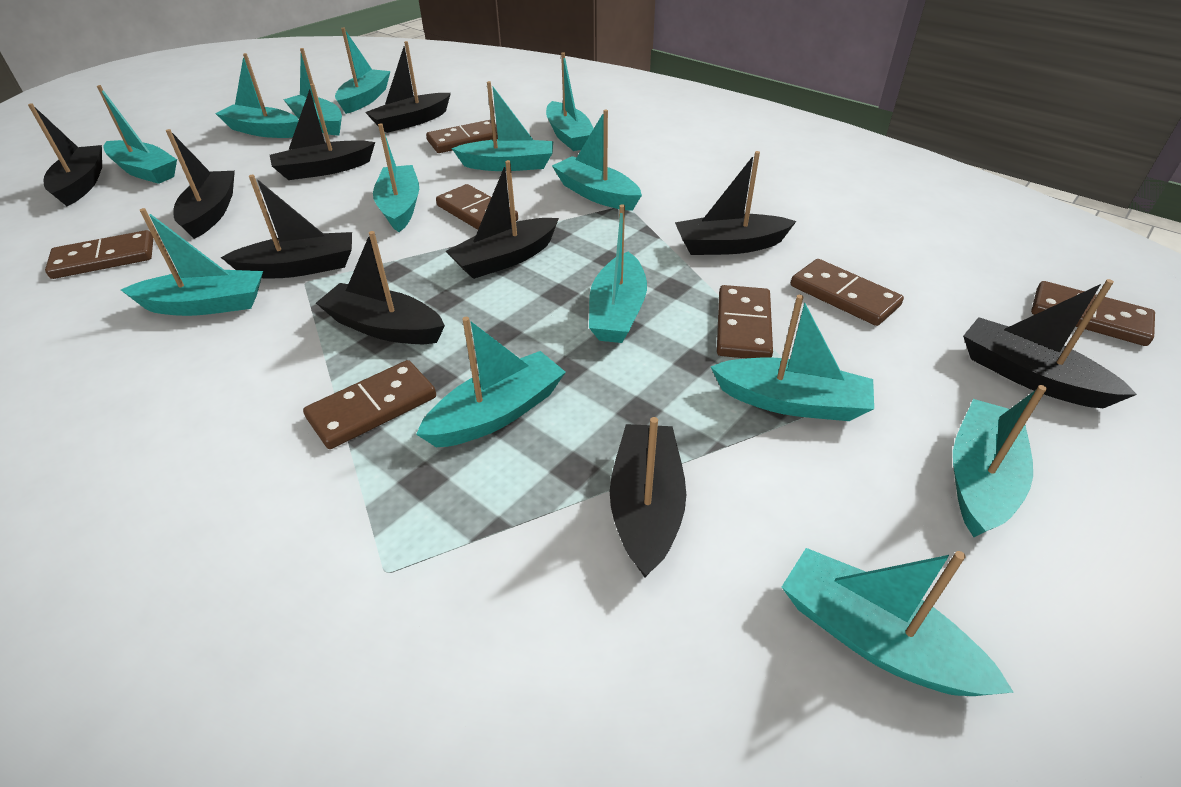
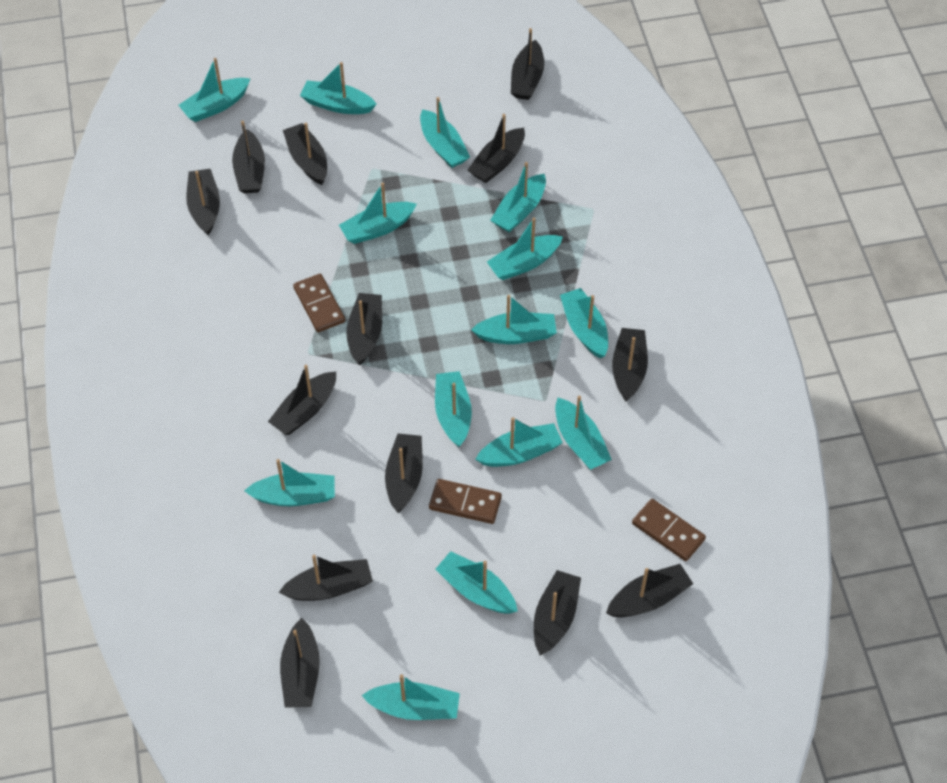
black boat: [28,103,102,207] [166,129,235,239] [221,175,352,278] [270,84,375,180] [316,231,445,344] [365,41,451,133] [446,160,559,279] [610,417,686,577] [675,151,796,255] [963,279,1137,408] = 10 -> [186,169,220,235] [232,121,265,194] [268,365,336,435] [278,555,373,601] [280,618,320,707] [283,123,327,185] [347,293,382,365] [385,434,423,513] [467,114,525,183] [511,28,544,100] [534,570,581,655] [606,564,693,617] [612,328,648,401] = 13
brown domino: [45,230,153,279] [303,360,436,449] [426,120,498,153] [436,184,518,230] [717,285,773,358] [791,259,904,326] [1031,281,1155,346] = 7 -> [293,274,345,332] [429,479,502,524] [632,499,706,561] = 3

